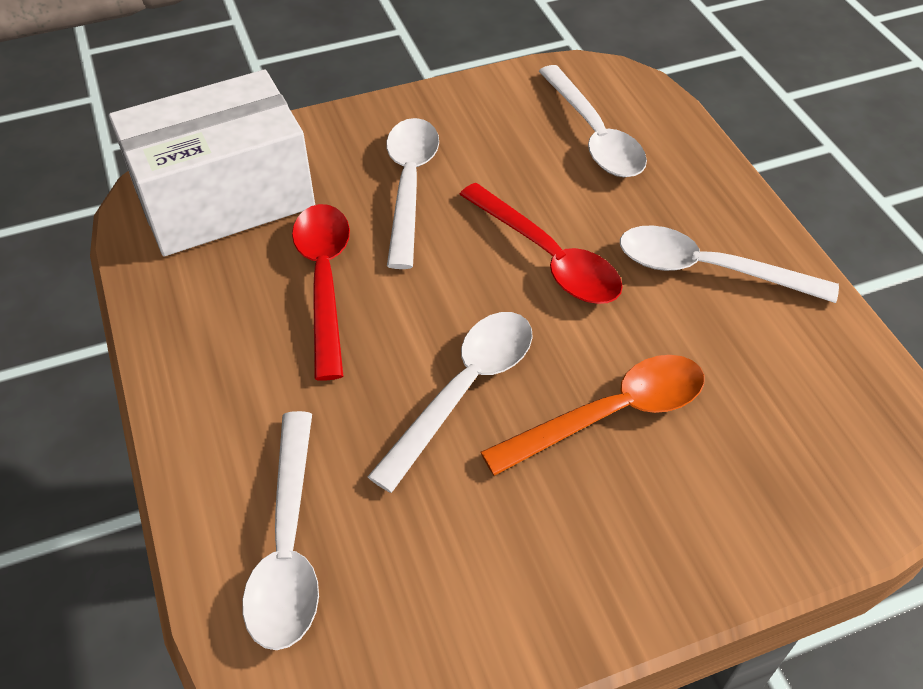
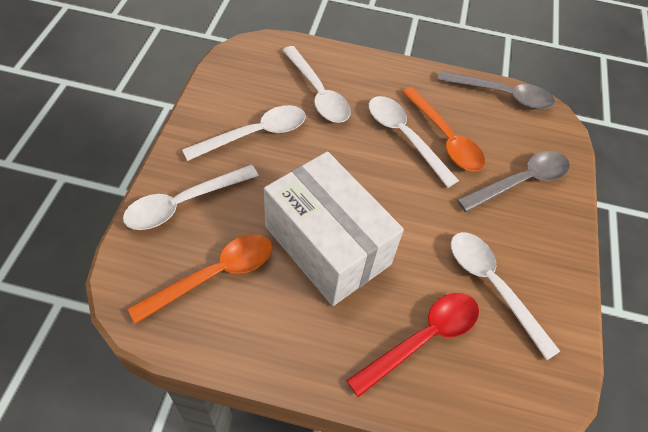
grey spoon: none = 0 -> [437,71,555,109] [457,151,570,212] = 2
orange spoon: [481,355,704,476] = 1 -> [127,234,272,324] [402,87,485,172] = 2
red spoon: [292,204,350,381] [459,183,623,304] = 2 -> [346,293,479,397] = 1

